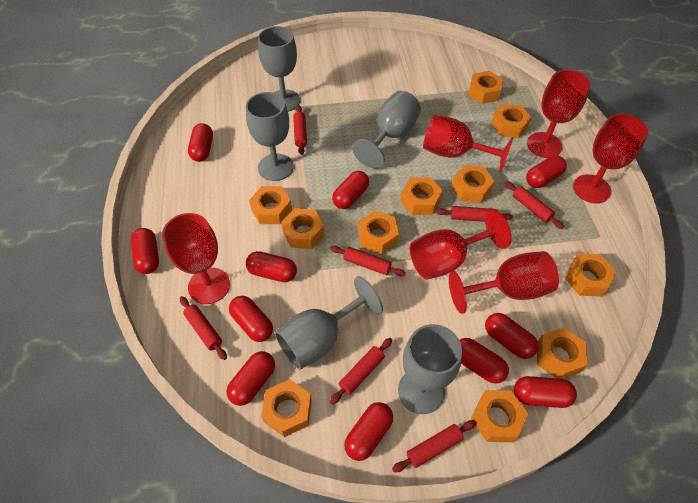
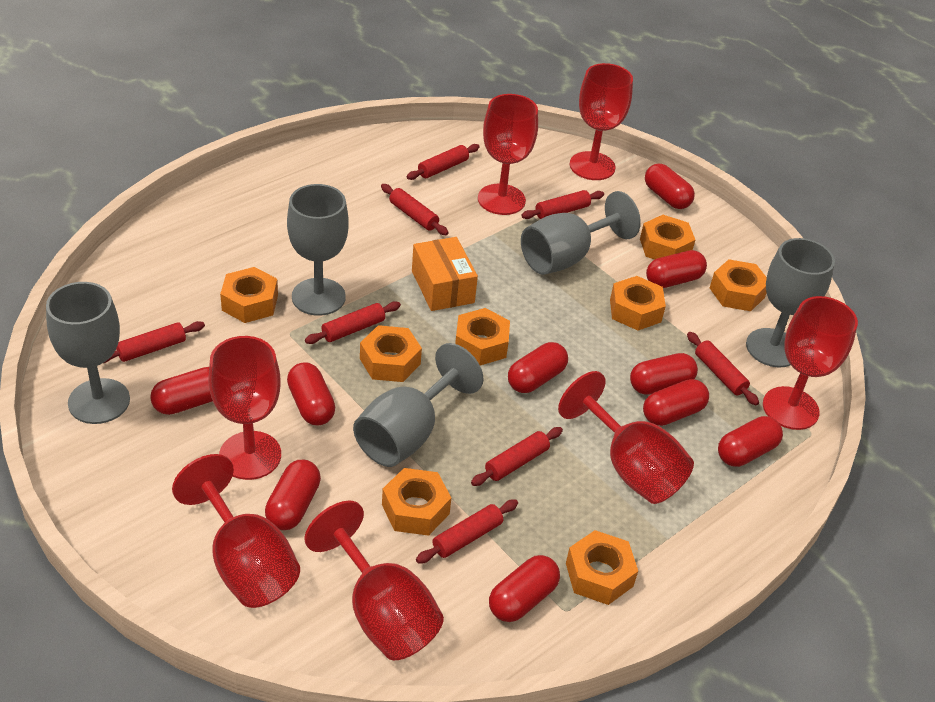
orange box: none = 0 -> [412,237,478,311] = 1
orange nut: [249,186,292,224] [261,379,312,437] [281,208,325,249] [358,211,399,255] [400,177,443,215] [451,165,495,203] [468,71,503,104] [471,390,528,442] [491,104,532,138] [537,327,587,379] [565,253,616,297] = 11 -> [220,267,278,323] [360,325,422,382] [382,468,451,536] [455,308,510,365] [566,530,638,605] [610,276,666,331] [640,215,695,259] [710,259,767,311] = 8
red capsule: [131,228,159,274] [188,123,213,162] [227,351,275,406] [229,296,273,342] [246,251,297,282] [332,171,369,209] [344,402,393,461] [460,338,509,384] [485,313,539,359] [514,376,577,408] [526,155,567,188] = 11 -> [150,367,213,415] [265,460,321,530] [287,362,335,425] [489,555,560,622] [508,342,568,393] [630,353,698,395] [643,379,709,426] [645,164,695,209] [646,250,707,288] [718,416,783,467] = 10
red goblet: [162,213,230,304] [410,210,512,280] [423,115,514,173] [449,251,559,314] [527,70,590,158] [573,114,648,203] = 6 -> [172,454,300,608] [208,336,281,480] [304,501,444,660] [478,94,538,215] [558,371,694,504] [570,63,633,180] [763,296,858,430] = 7
red rolling pin: [180,296,227,360] [293,106,307,155] [330,246,406,276] [330,338,392,405] [392,420,476,472] [436,206,513,222] [505,181,564,229] = 7 -> [104,321,205,363] [305,301,401,344] [381,184,449,235] [407,144,480,180] [416,499,518,564] [471,427,563,486] [521,190,604,219] [687,332,759,405] = 8

